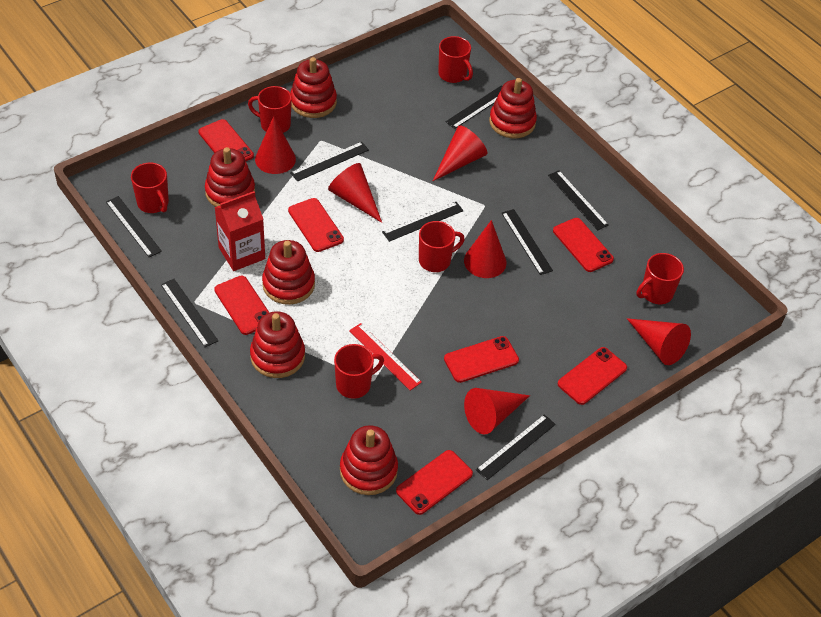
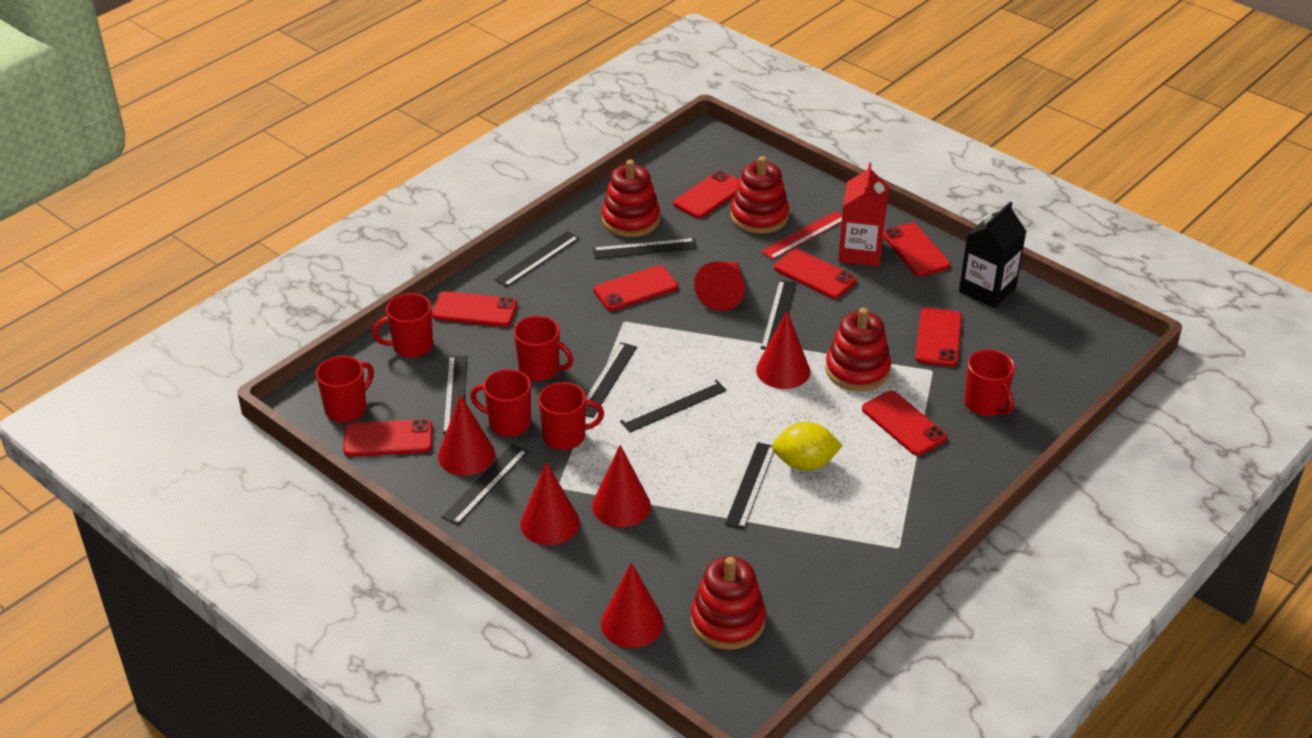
black carton: none = 0 -> [959,201,1027,308] = 1
red phone: [198,119,254,161] [214,276,270,335] [288,198,344,252] [396,450,473,515] [444,336,519,383] [553,218,614,272] [558,347,627,405] = 7 -> [343,419,433,457] [432,291,517,327] [593,265,678,311] [673,171,739,219] [774,249,857,299] [862,391,947,456] [884,223,950,277] [915,308,962,367] = 8
red stacking toy: [205,147,255,207] [250,311,305,378] [262,240,315,305] [290,57,337,118] [340,425,398,495] [489,78,537,138] = 6 -> [602,160,660,237] [691,556,766,650] [730,156,789,234] [825,308,891,391] = 4
yellow lemon: none = 0 -> [772,422,843,471] = 1

